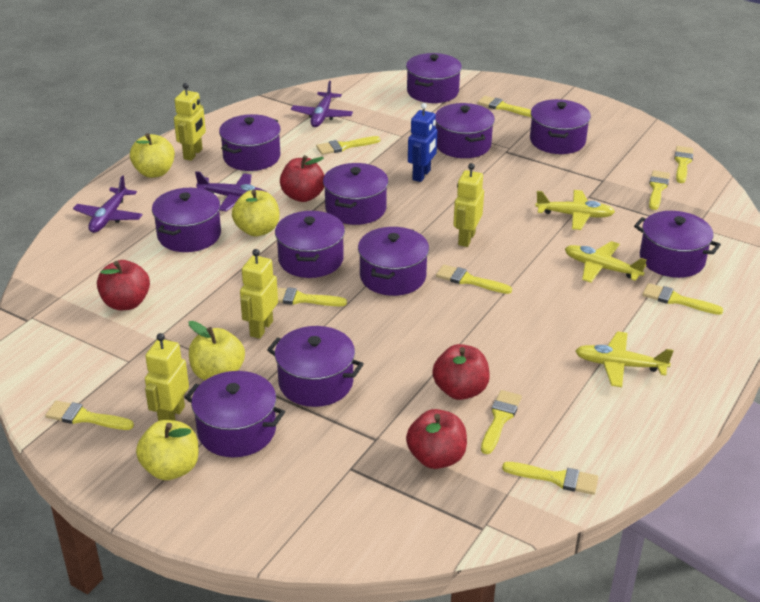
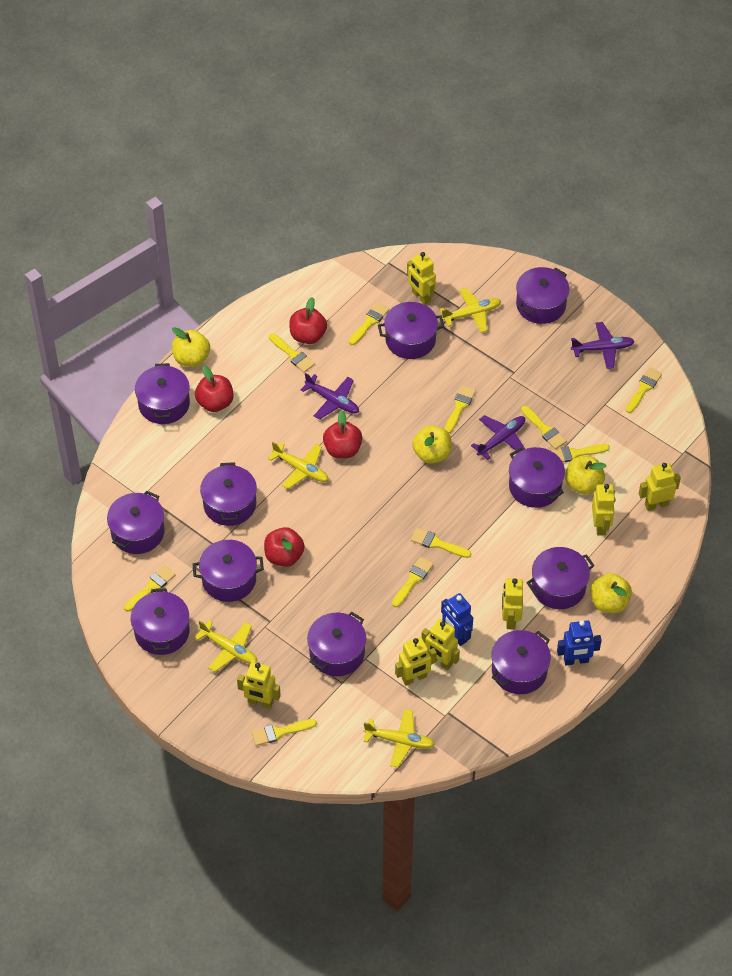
blue robot: [408,103,437,182] = 1 -> [441,593,473,646] [557,620,602,665] = 2
yellow plane: [535,190,615,230] [565,241,647,283] [575,331,673,387] = 3 -> [194,620,257,672] [268,442,328,489] [363,709,435,768] [440,288,501,332] = 4
yellow robot: [145,333,189,421] [174,83,206,161] [240,249,278,339] [453,163,484,247] = 4 -> [237,662,281,709] [395,637,437,686] [407,252,436,305] [421,619,460,670] [502,578,523,629] [592,484,615,536] [639,463,681,511] = 7

